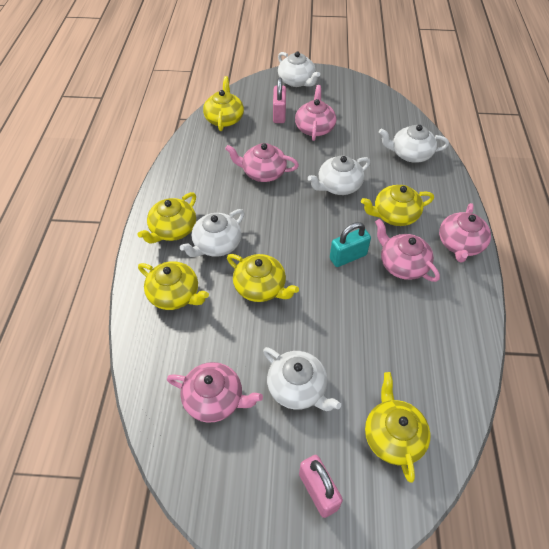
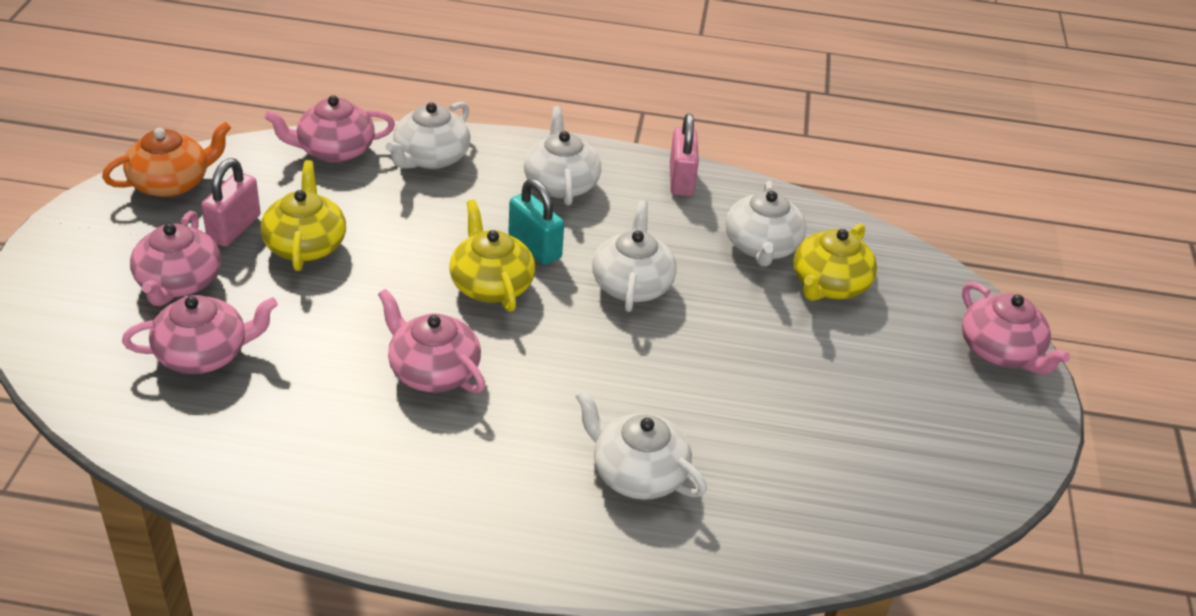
orange teapot: none = 0 -> [102,122,231,197] = 1
yellow teapot: [138,192,196,244] [138,261,209,310] [203,76,244,131] [227,254,299,302] [361,185,434,226] [365,372,430,483] = 6 -> [261,160,346,271] [449,200,535,312] [793,223,877,301] = 3

